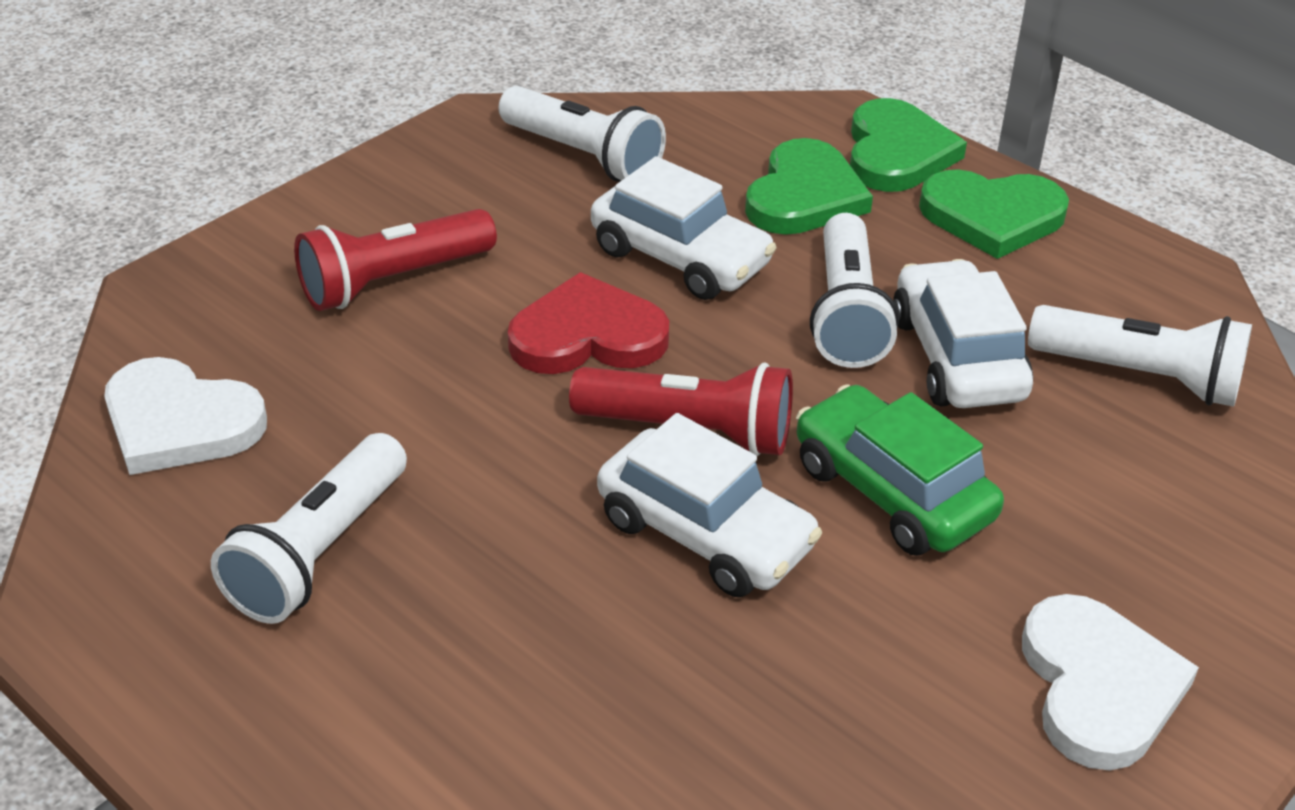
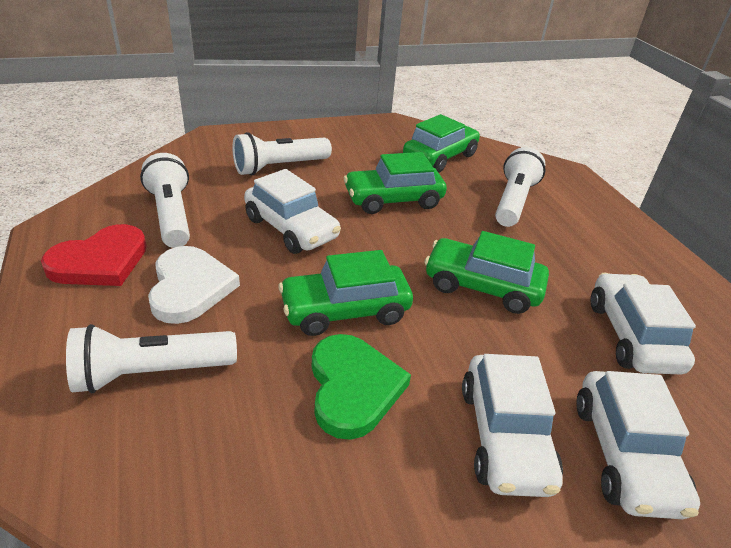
green car: [796,384,1004,556] = 1 -> [278,250,413,336] [344,152,447,214] [403,114,480,173] [425,231,549,314] = 4
green heart: [745,138,873,235] [850,98,967,192] [919,170,1069,259] = 3 -> [312,334,411,440] = 1
red flashlight: [294,209,497,311] [569,362,793,456] = 2 -> none = 0
white car: [591,156,777,300] [597,413,822,597] [893,259,1033,408] = 3 -> [244,169,341,254] [462,354,563,497] [576,371,700,519] [590,273,696,374] = 4
white heart: [104,357,267,475] [1022,594,1199,771] = 2 -> [148,246,240,324] = 1

